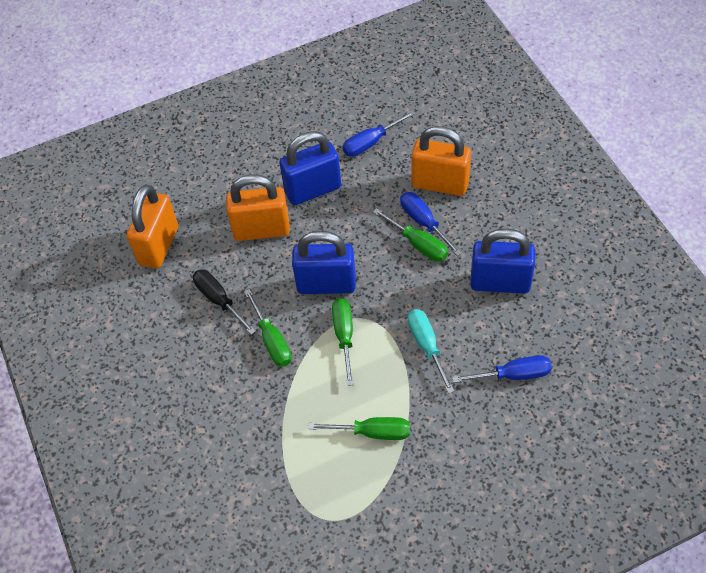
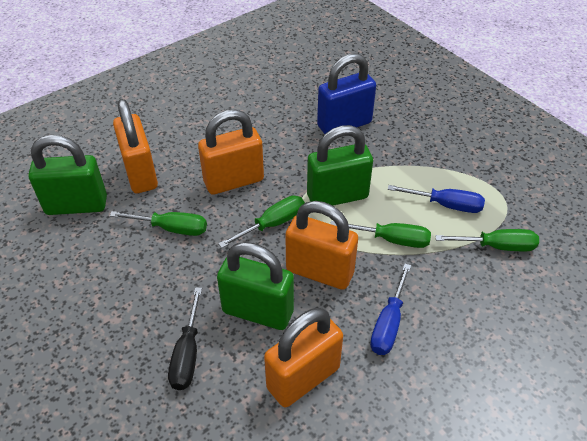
blue padlock: [279,131,341,205] [292,231,356,294] [470,229,535,294] = 3 -> [317,53,376,134] = 1
blue screwdriver: [342,110,415,157] [400,192,462,256] [452,355,552,383] = 3 -> [370,264,411,355] [388,185,485,213] = 2
green padlock: none = 0 -> [29,135,107,215] [217,242,294,330] [307,125,373,206] = 3
orange padlock: [127,184,178,269] [226,175,290,241] [411,126,471,196] = 3 -> [113,99,158,193] [198,110,264,195] [264,308,343,407] [285,201,358,290] = 4
turquoise screwdriver: [408,309,454,394] = 1 -> none = 0

